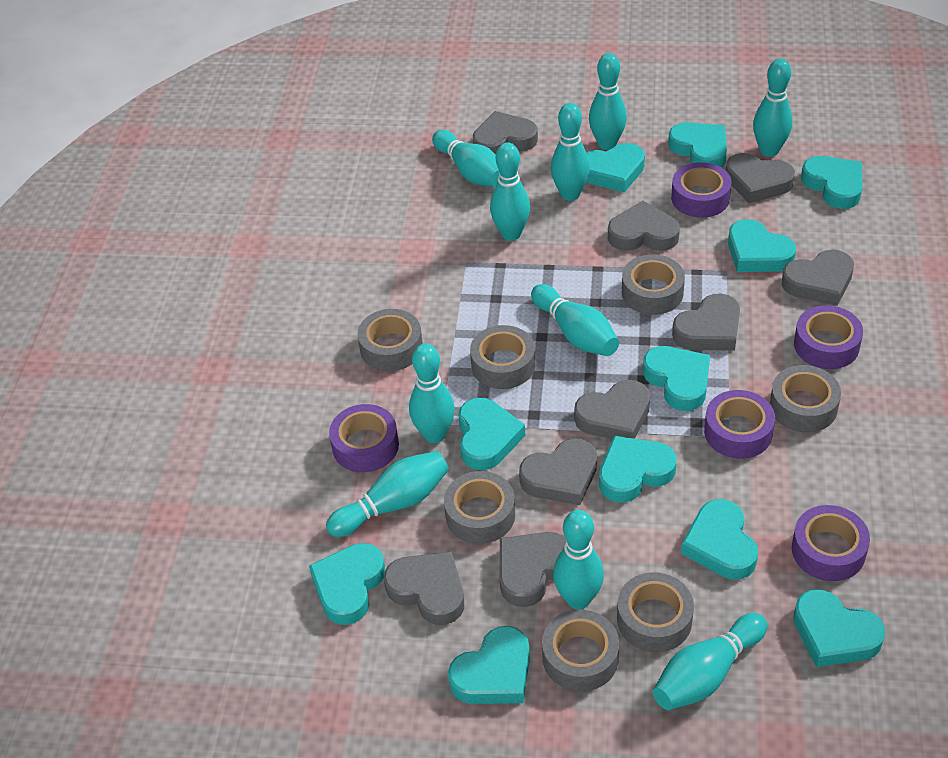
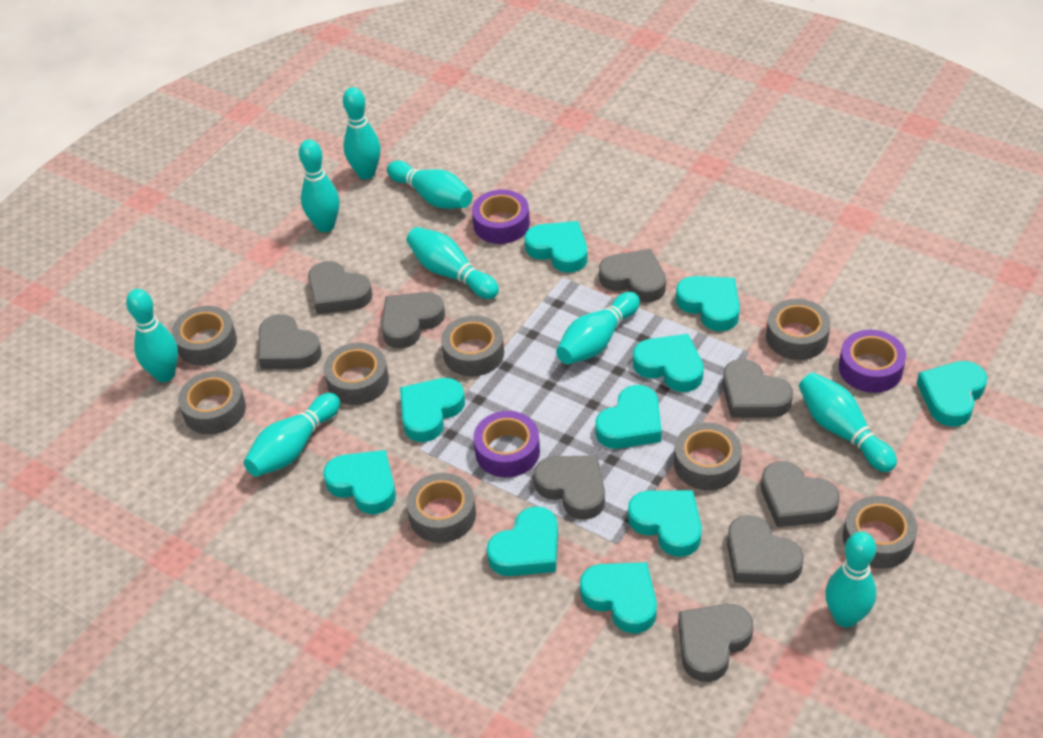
grey tape: [358,309,423,371] [444,471,515,544] [470,325,535,389] [542,609,619,692] [617,572,694,652] [622,254,685,315] [770,365,841,432] = 7 -> [172,306,237,366] [178,371,246,434] [324,343,389,405] [406,473,476,543] [441,315,504,377] [674,422,742,490] [766,299,831,360] [843,496,918,569] = 8
purple tape: [329,404,399,472] [671,162,732,218] [704,390,775,459] [792,505,870,581] [794,305,863,369] = 5 -> [472,190,530,244] [473,411,540,478] [839,330,906,393] = 3
turquoise bowling pin: [326,451,449,537] [409,344,455,443] [432,130,499,187] [490,142,530,241] [531,284,619,356] [551,103,590,201] [553,510,604,609] [589,53,627,150] [653,613,767,710] [753,59,792,157] = 10 -> [126,289,178,382] [243,393,340,477] [299,140,340,232] [343,87,381,179] [387,161,472,209] [406,227,499,299] [556,292,640,364] [799,372,897,472] [825,532,876,628] = 9
turquoise heart: [309,543,385,625] [448,626,530,704] [458,398,525,470] [586,143,645,192] [599,436,677,503] [643,346,710,411] [668,122,727,168] [681,499,758,580] [728,219,796,272] [793,589,886,667] [801,156,863,209] = 11 -> [323,450,396,514] [400,378,465,442] [487,506,558,576] [525,221,588,273] [580,562,657,633] [595,385,662,449] [628,490,702,557] [633,334,704,392] [676,276,740,331] [917,361,987,427] = 10

